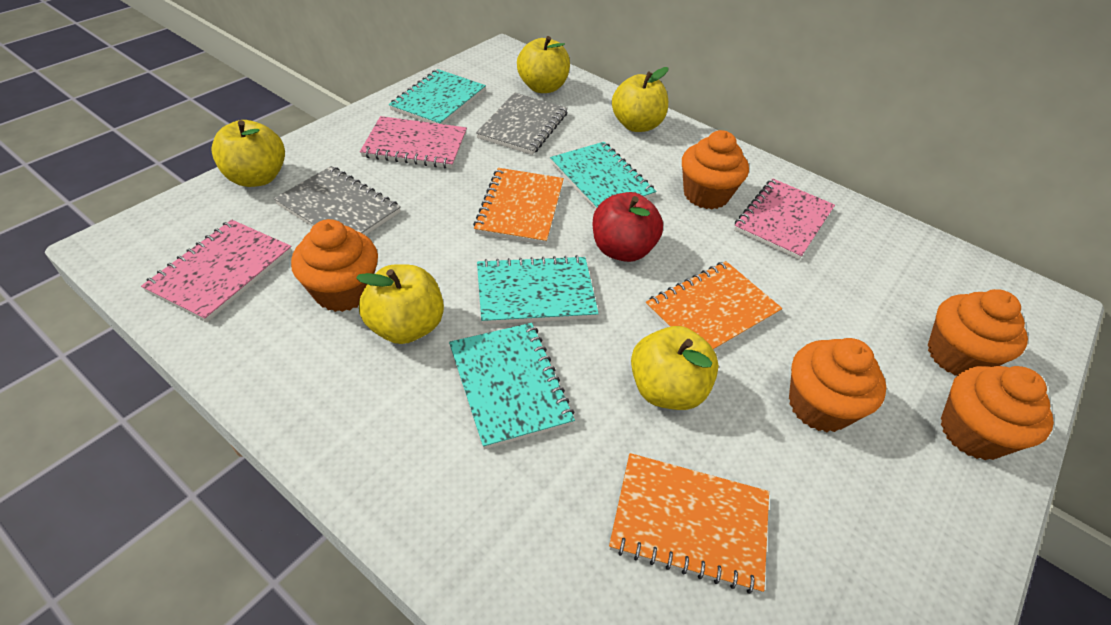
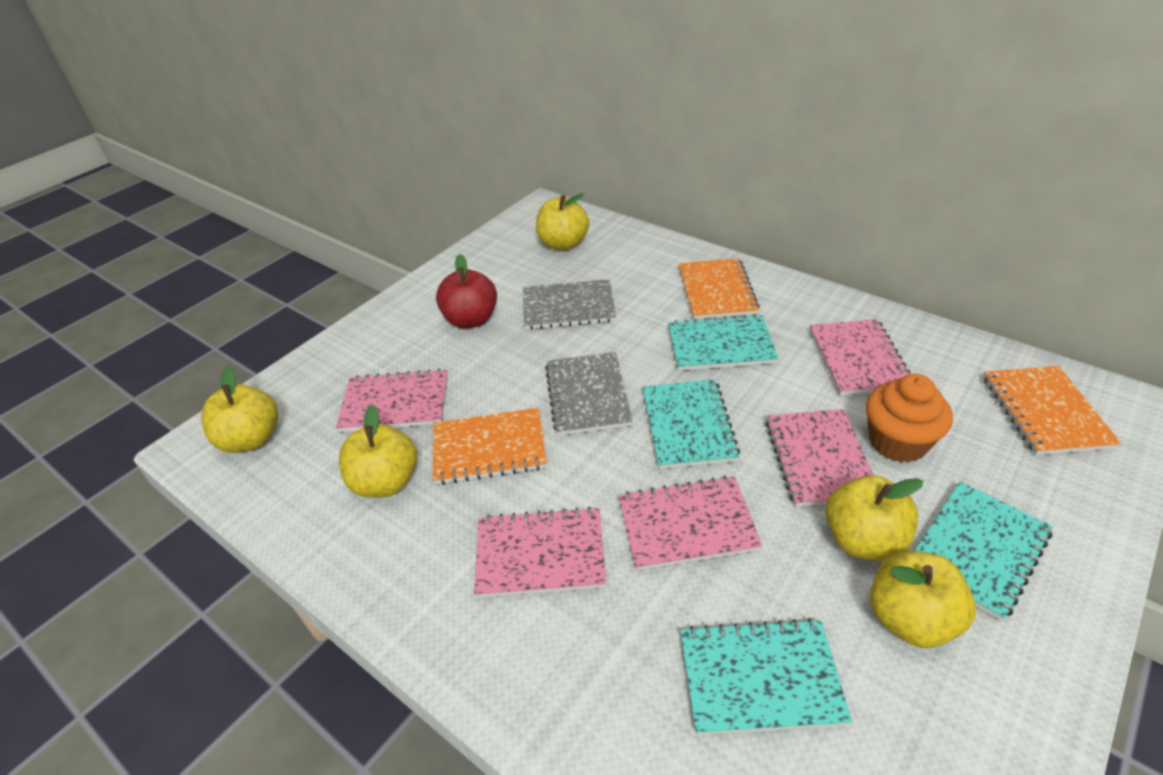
orange cupcake: [291,219,378,312] [682,130,749,209] [789,338,886,432] [928,289,1028,375] [941,366,1054,460] = 5 -> [866,374,953,463] = 1
pink notebook: [141,220,292,322] [360,116,467,169] [734,178,835,260] = 3 -> [336,369,448,432] [474,506,606,598] [619,476,762,571] [765,409,873,507] [810,319,910,396] = 5

